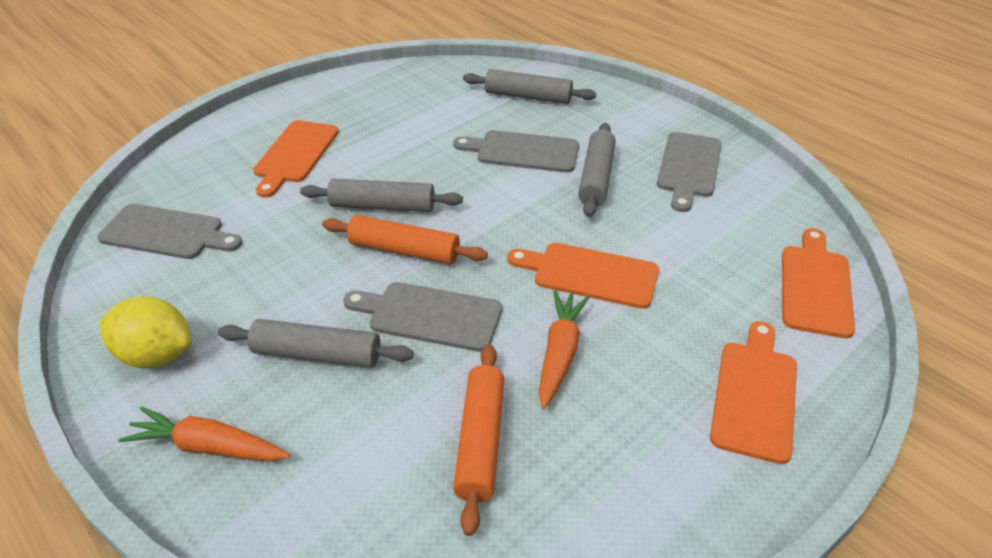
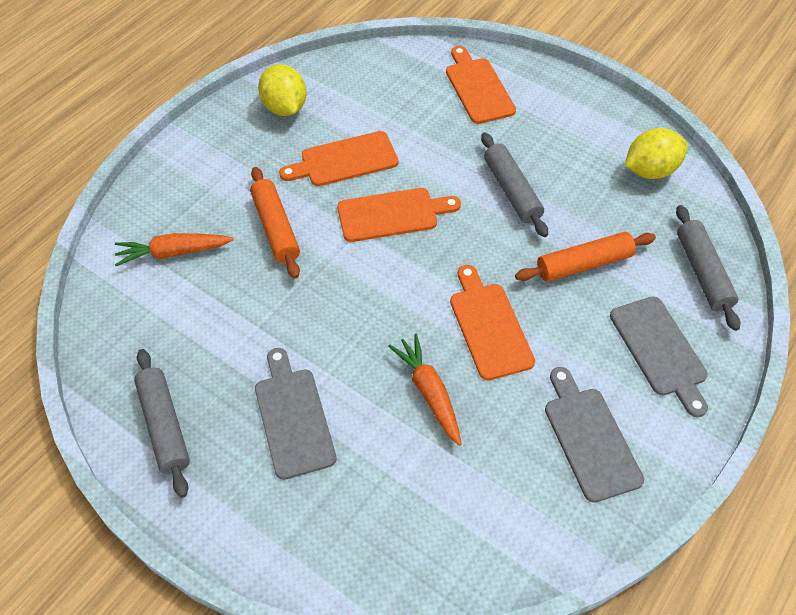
grey cutting board: [97,204,242,259] [343,282,502,352] [453,130,579,173] [657,132,721,212] = 4 -> [255,348,337,480] [545,367,644,503] [610,296,708,417] = 3
grey rolling pin: [218,319,414,368] [300,179,463,212] [463,69,597,104] [578,123,616,217] = 4 -> [134,349,190,498] [481,133,548,237] [676,205,740,331] = 3
yellow lemon: [100,297,192,368] = 1 -> [258,64,306,116] [625,128,688,179] = 2

